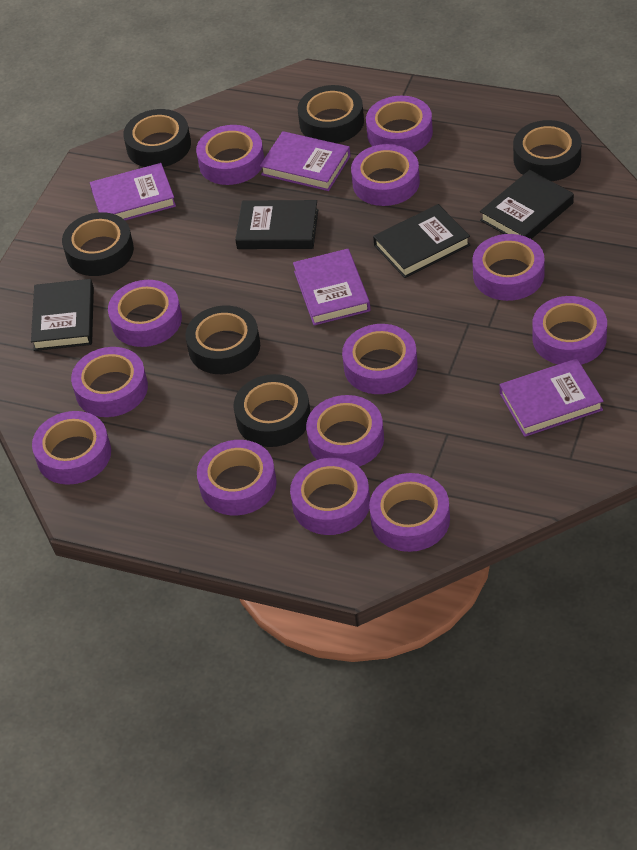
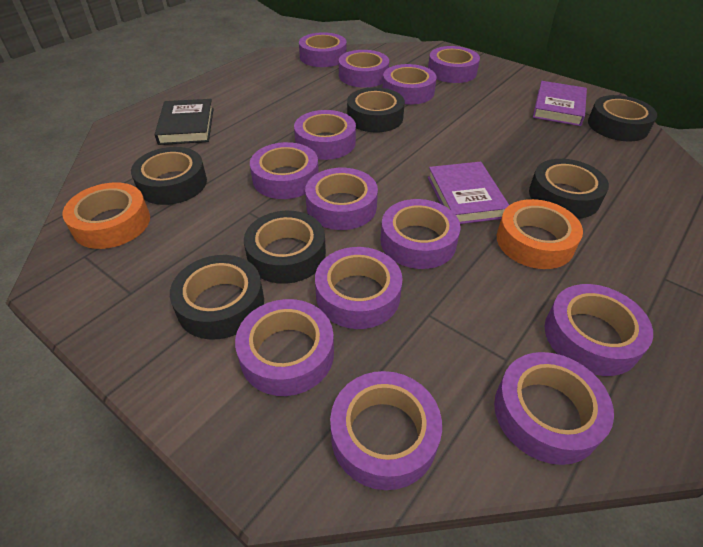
black book: [31,279,94,351] [235,200,318,249] [373,204,470,278] [480,170,574,239] = 4 -> [155,99,214,145] = 1
orange tape: none = 0 -> [63,182,150,249] [497,199,583,269] = 2
purple book: [90,163,176,220] [260,131,351,191] [293,249,371,326] [500,359,603,437] = 4 -> [428,162,509,224] [533,81,587,126] = 2

